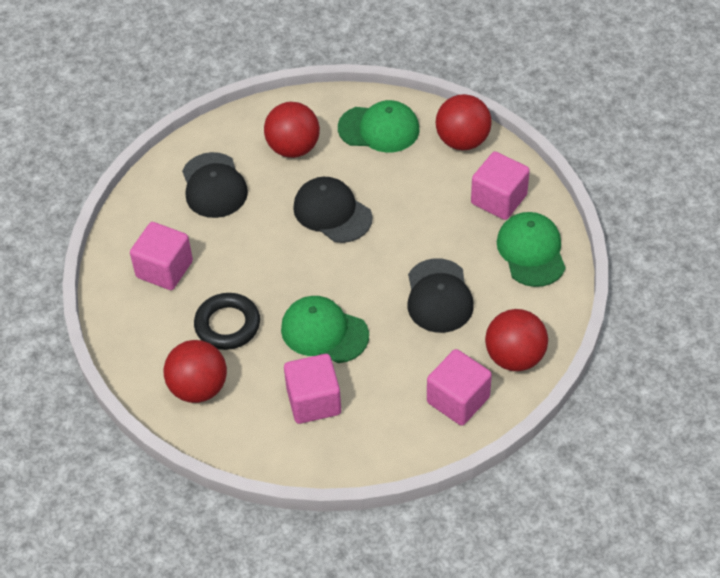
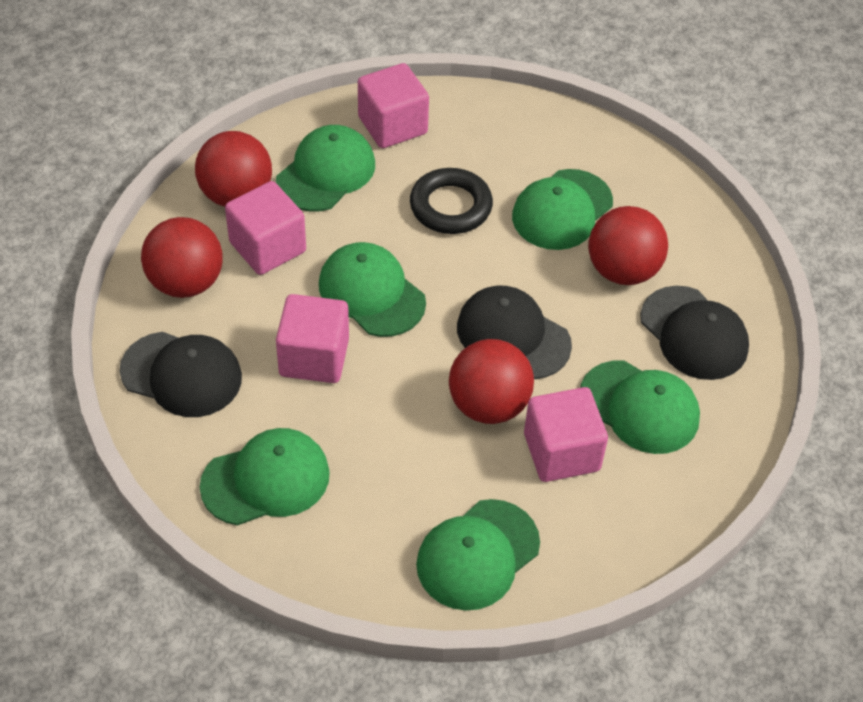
green cap: [281,296,369,363] [338,100,420,153] [497,212,566,287] = 3 -> [200,428,330,526] [276,125,375,212] [319,242,426,337] [416,499,540,611] [512,169,613,250] [580,360,700,454] = 6

